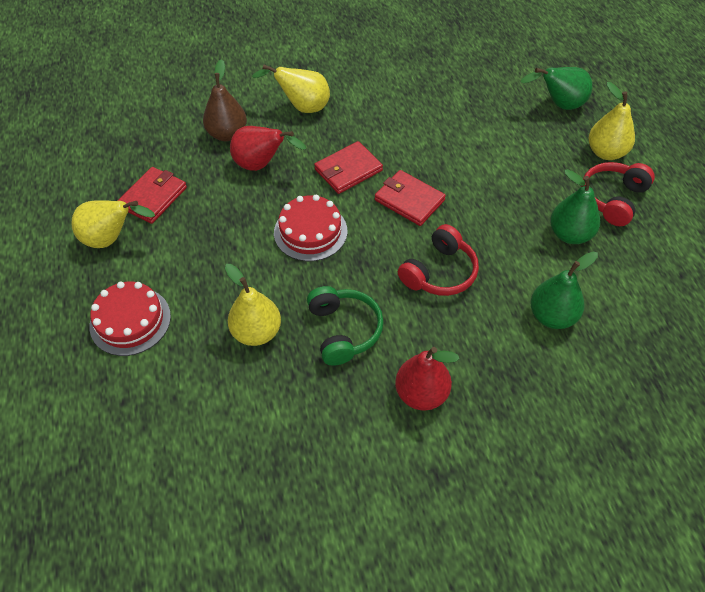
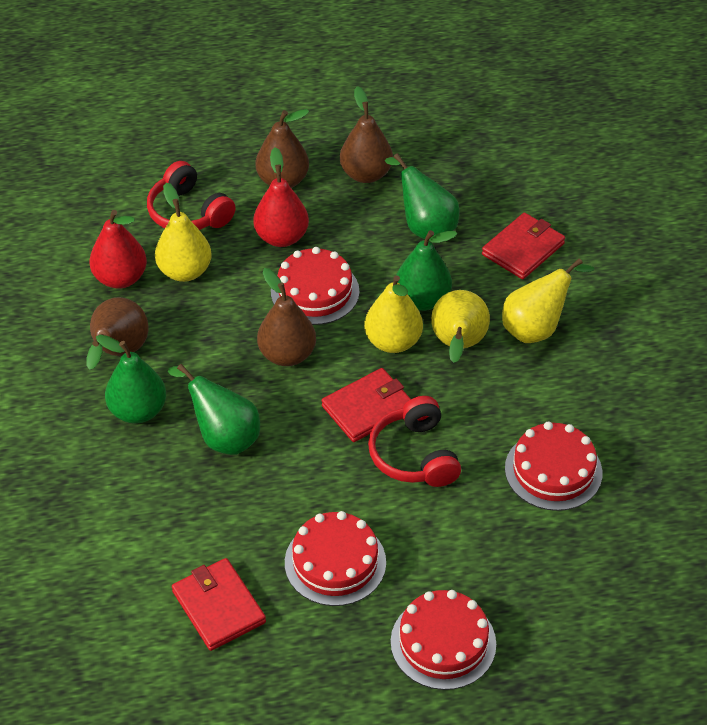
brown pear: [203,59,247,141] = 1 -> [87,297,148,370] [256,109,309,188] [257,268,316,366] [340,86,393,183] = 4
green headphones: [307,286,384,366] = 1 -> none = 0
green pear: [521,67,592,110] [530,252,598,329] [550,169,600,244] = 3 -> [96,335,166,424] [168,364,260,455] [385,153,459,239] [396,230,457,311] = 4
red cake: [89,282,171,356] [274,195,348,261] = 2 -> [271,247,359,325] [285,511,386,606] [391,590,496,690] [505,422,602,511] = 4

